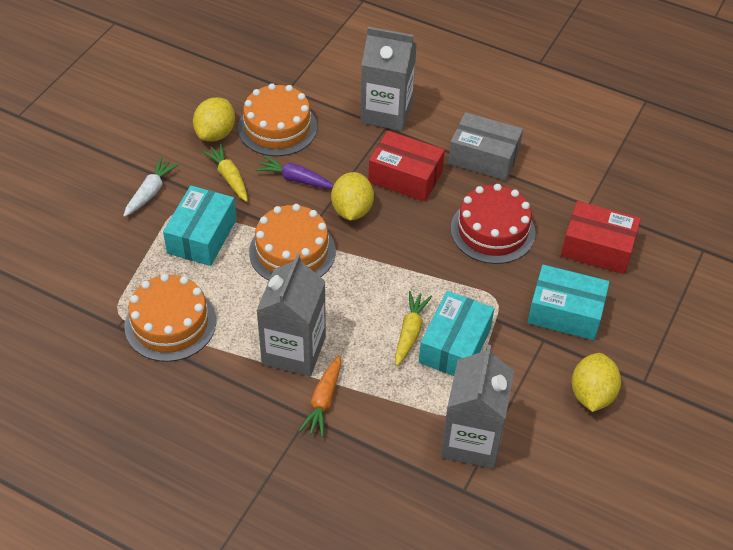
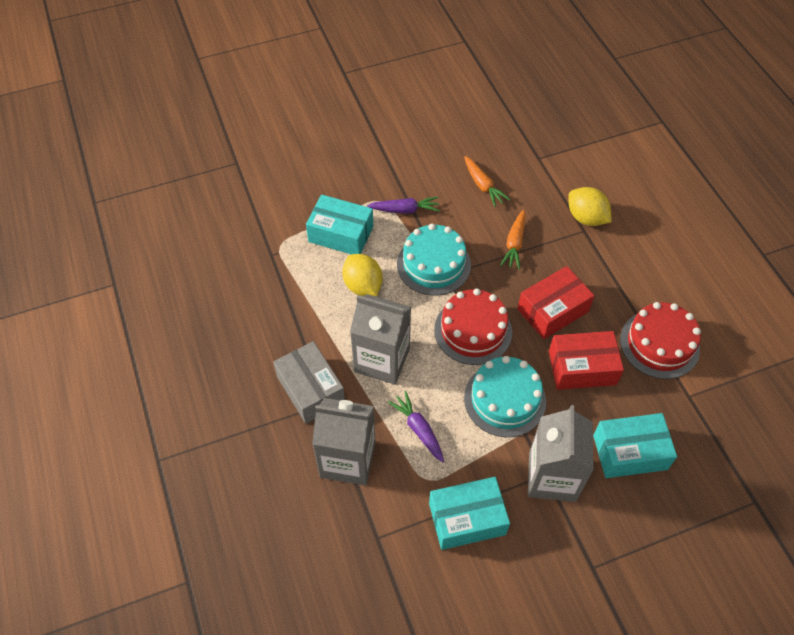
orange cake: [125,274,216,362] [238,83,317,156] [249,204,336,281] = 3 -> none = 0
orange carrot: [298,355,341,437] = 1 -> [464,156,510,207] [501,210,526,269] = 2
purple carrot: [255,156,334,189] = 1 -> [367,197,440,214] [388,391,444,462] = 2
red cake: [450,184,536,264] = 1 -> [434,288,512,365] [620,302,701,379] = 2
turquoise cake: none = 0 -> [397,224,471,296] [464,356,546,437] = 2
white carrot: [123,157,179,217] = 1 -> none = 0
yellow carrot: [202,143,248,202] [395,291,432,366] = 2 -> none = 0
yellow lemon: [193,97,235,142] [331,172,374,221] [572,353,621,412] = 3 -> [342,254,383,296] [568,187,612,226] = 2

